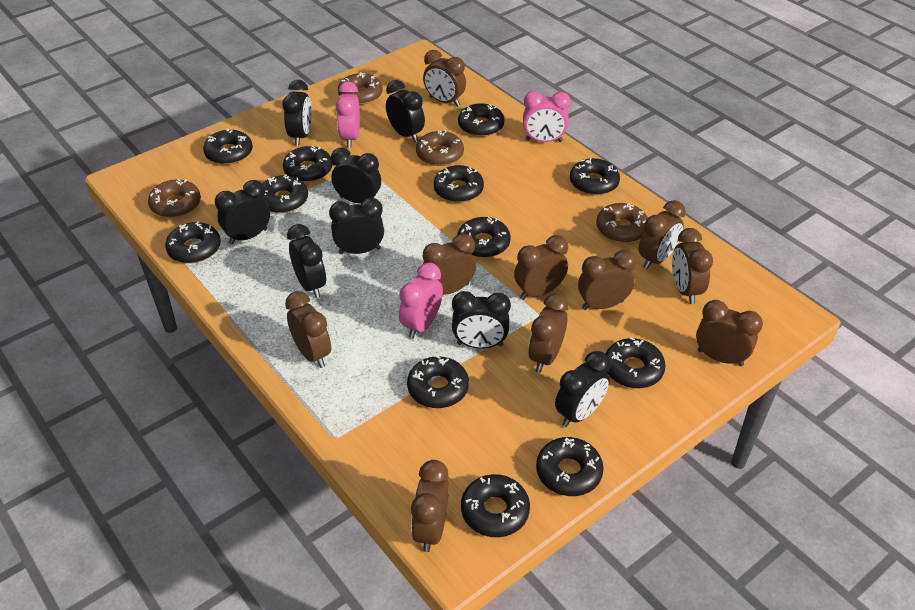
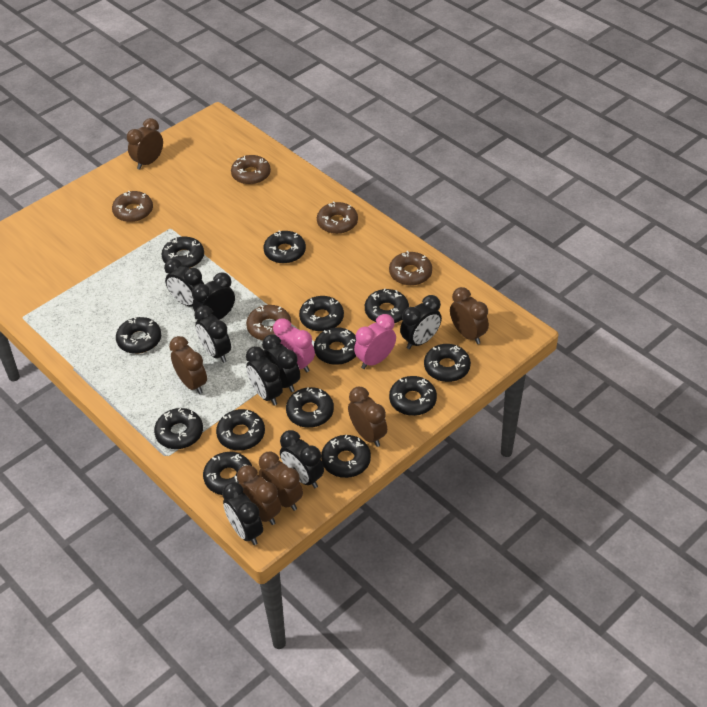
black donut: [165,221,221,263] [203,128,253,165] [262,174,308,213] [283,146,332,182] [407,355,469,408] [434,165,484,203] [457,217,511,258] [458,103,505,137] [461,474,530,537] [536,437,604,496] [570,158,620,195] [605,337,666,388] = 12 -> [116,317,161,354] [154,408,203,449] [162,237,204,268] [203,452,252,495] [216,409,265,451] [263,231,306,264] [286,387,334,428] [299,296,344,332] [314,328,356,365] [321,435,371,478] [365,288,409,323] [389,376,437,416] [424,344,471,382] = 13
brown clock: [285,291,331,368] [411,460,449,552] [422,234,476,295] [423,50,466,107] [514,235,568,300] [528,293,569,372] [578,250,636,310] [639,200,686,269] [672,228,713,304] [696,300,763,366] = 10 -> [127,118,163,170] [169,336,207,394] [237,465,281,525] [259,452,303,511] [348,386,387,447] [450,287,489,344] = 6
brown donut: [148,179,201,218] [338,72,383,105] [416,130,464,166] [596,203,648,243] = 4 -> [112,191,153,222] [231,155,271,185] [246,305,291,340] [317,201,358,234] [389,251,432,286] = 5
pink clock: [336,81,360,148] [399,262,443,339] [523,91,571,142] = 3 -> [273,318,315,373] [354,314,396,369] = 2

